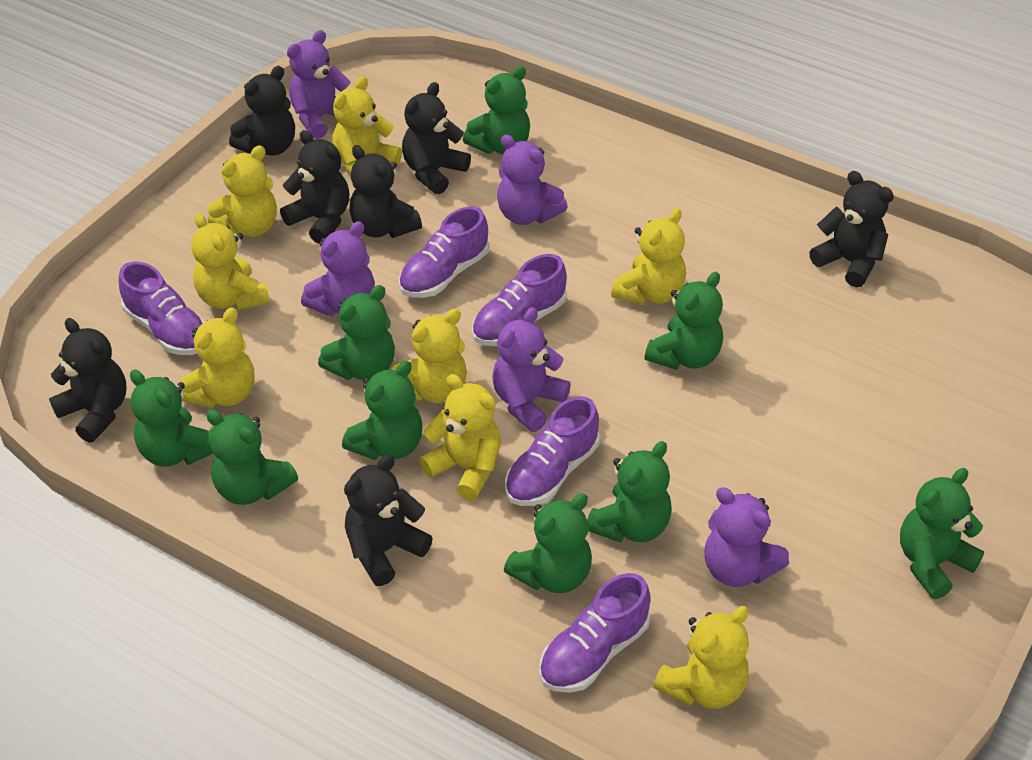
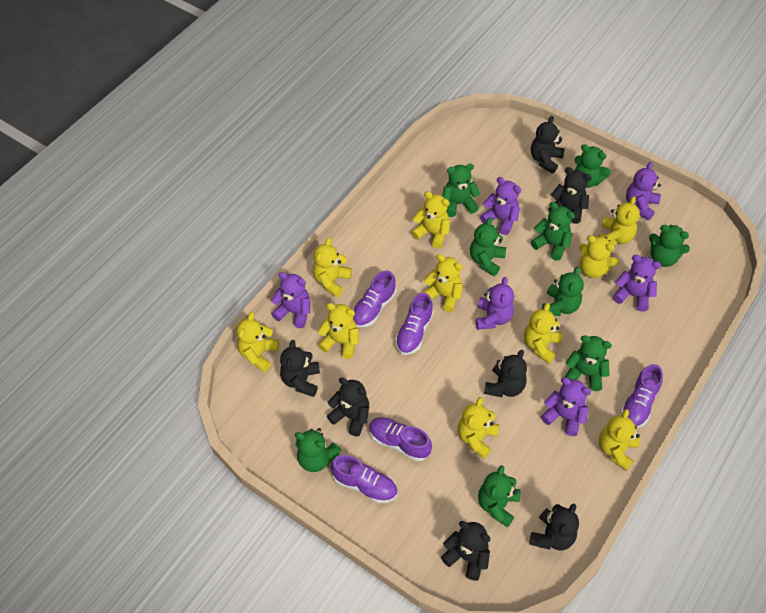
purple teddy bear: [287,30,351,139] [301,221,375,316] [492,307,571,432] [497,134,568,225] [704,487,789,587] = 5 -> [271,272,310,328] [476,277,514,330] [480,177,521,235] [541,377,591,436] [613,255,661,312] [626,162,661,220] = 6
yellow teddy bear: [180,307,254,408] [191,213,270,311] [208,145,277,237] [332,76,402,175] [392,309,467,403] [419,374,501,501] [611,208,686,305] [653,606,749,709] = 8 -> [237,312,279,372] [313,238,352,297] [318,303,359,359] [411,191,450,248] [423,254,463,312] [458,397,499,459] [524,303,562,363] [580,235,619,278] [599,196,640,246] [599,409,640,471] = 10

